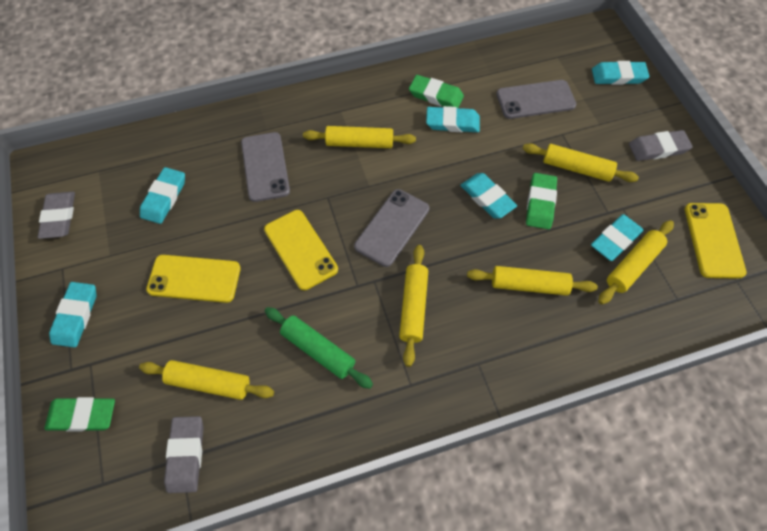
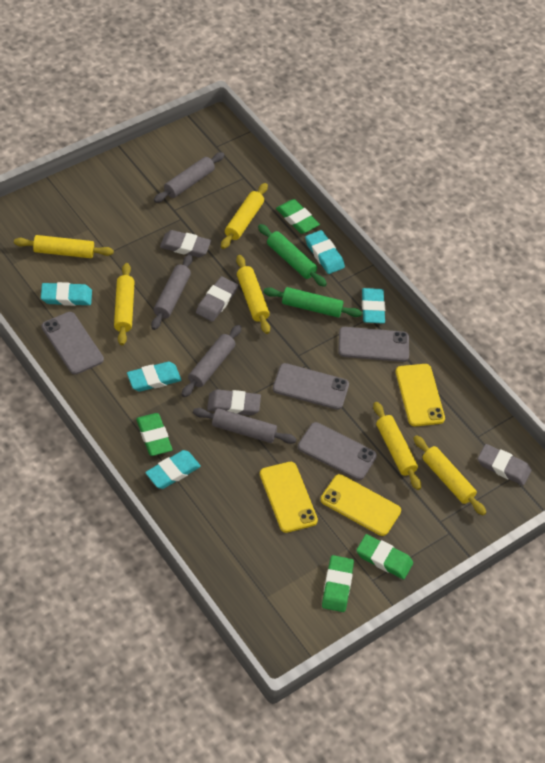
green eraser: [45,397,115,432] [409,75,464,108] [526,173,557,229] = 3 -> [136,413,173,456] [276,199,320,234] [322,555,354,612] [356,534,413,579] = 4
green rolling pin: [265,307,373,389] = 1 -> [258,224,327,287] [264,287,362,317] = 2
grey eraser: [38,192,75,239] [164,416,203,493] [629,130,693,161] = 3 -> [160,230,211,257] [196,276,238,322] [207,389,261,416] [478,444,531,486] = 4
grey phone: [241,132,290,202] [354,189,429,267] [497,80,576,119] = 3 -> [42,312,104,375] [273,363,349,410] [298,422,377,480] [338,327,409,362] = 4
grey rolling pin: none = 0 -> [151,254,193,330] [154,152,224,203] [182,325,241,397] [193,408,296,444] = 4
turquoise eraser: [49,282,96,348] [140,167,185,224] [426,106,480,132] [460,173,517,219] [591,214,644,261] [592,61,649,85] = 6 -> [41,282,92,306] [127,362,181,392] [145,450,201,489] [305,230,345,274] [362,288,385,323] = 5

